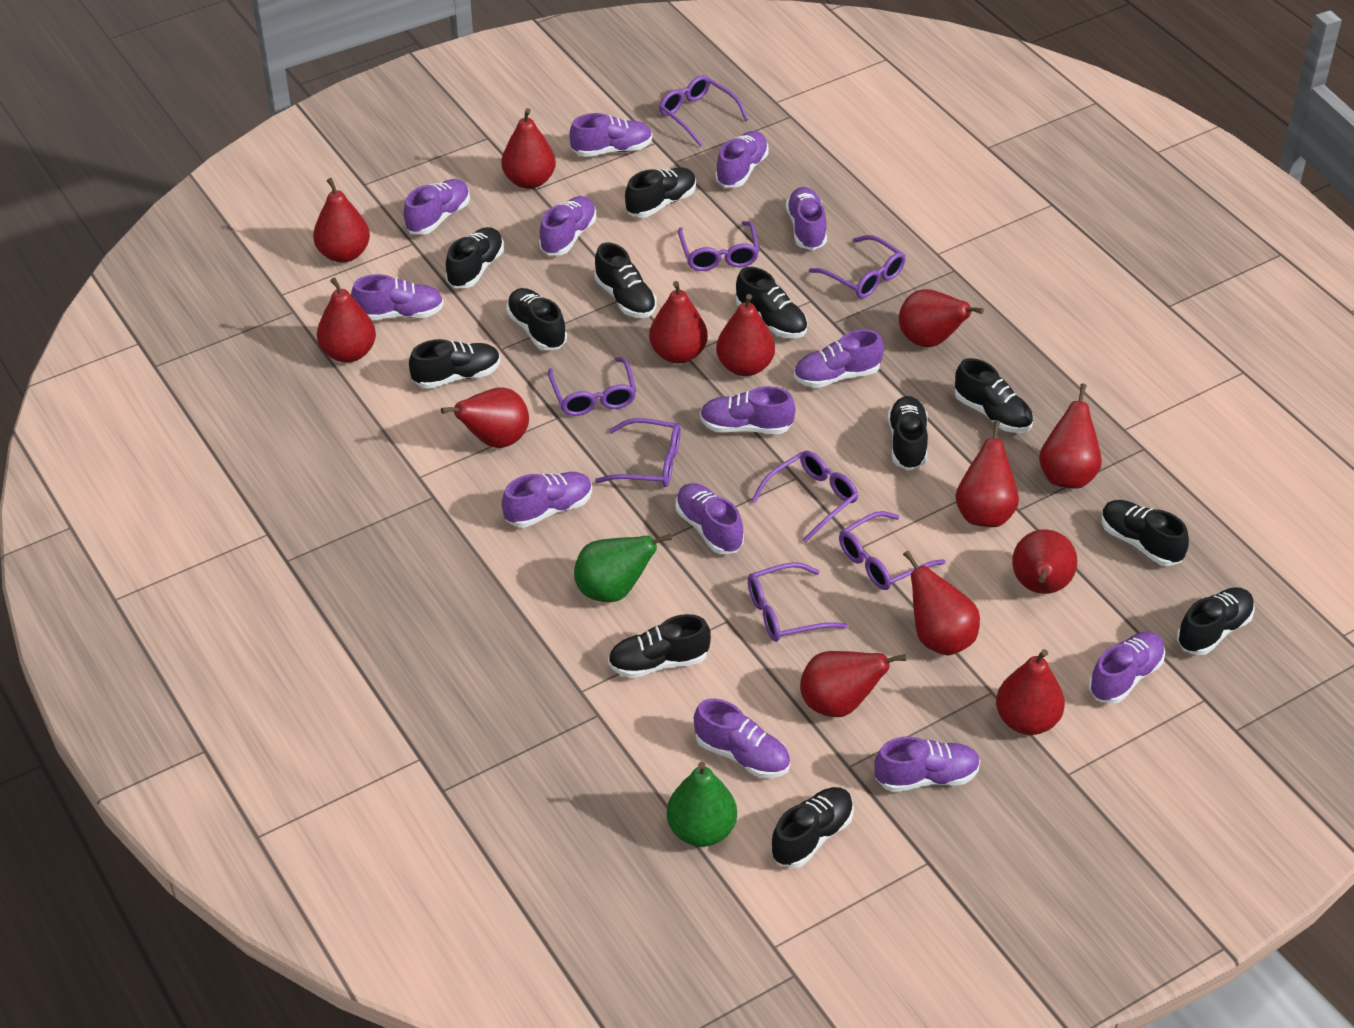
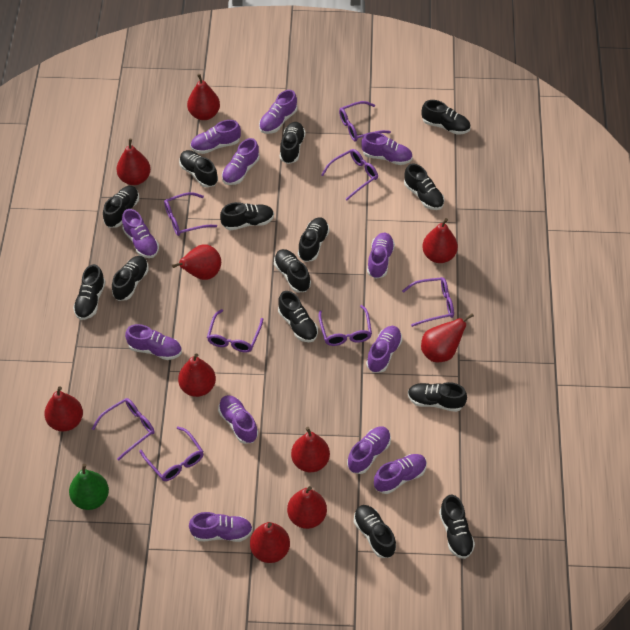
black shoe: [409,339,500,389] [445,227,504,288] [506,288,567,350] [594,242,656,318] [608,614,711,678] [625,167,696,217] [736,267,808,338] [771,787,854,868] [888,396,928,470] [954,358,1033,433] [1101,500,1189,566] [1177,587,1255,655] = 12 -> [73,264,106,320] [103,186,139,228] [112,256,149,301] [179,150,218,187] [220,202,274,230] [274,249,311,293] [278,291,318,342] [280,122,306,164] [298,217,329,262] [354,505,396,558] [404,164,444,210] [408,382,467,412] [422,100,470,135] [439,495,475,559] = 14
green pear: [574,534,672,602] [667,762,737,847] = 2 -> [69,464,109,510] = 1
purple shoe: [351,274,444,320] [403,179,470,235] [502,472,592,527] [539,196,596,255] [570,113,652,157] [676,483,744,554] [694,699,790,778] [700,386,795,434] [715,131,769,187] [786,187,827,250] [794,330,884,388] [874,736,980,792] [1089,632,1165,704] = 13 -> [122,209,159,258] [125,324,182,360] [189,512,253,542] [190,120,241,154] [218,395,258,444] [222,138,260,185] [259,90,297,134] [347,426,391,474] [361,132,413,165] [366,326,402,373] [367,233,395,279] [374,454,427,494] = 12
red pear: [313,178,370,263] [317,278,376,363] [441,388,529,448] [501,108,556,189] [649,281,708,364] [716,294,775,376] [800,651,906,717] [899,289,984,347] [903,551,980,656] [955,420,1019,527] [996,649,1065,735] [1012,529,1077,594] [1039,384,1102,489] = 13 -> [44,386,83,431] [116,138,151,185] [172,244,221,280] [178,353,216,397] [187,74,220,120] [250,522,290,563] [287,486,327,529] [291,427,330,472] [421,313,474,362] [422,218,458,263] = 10

